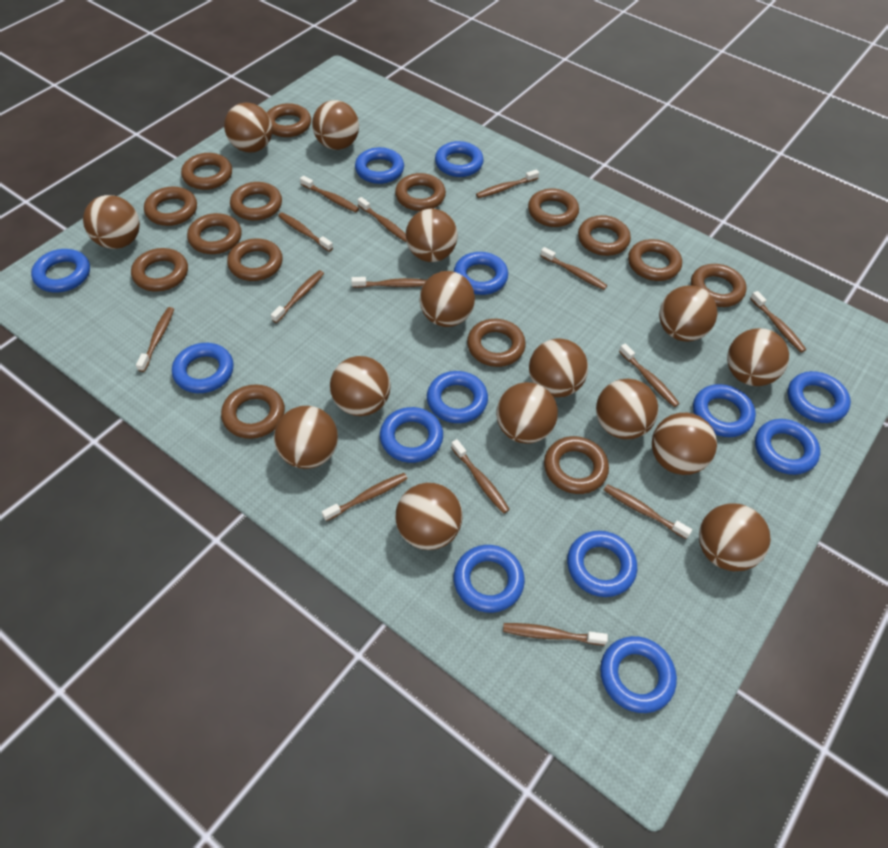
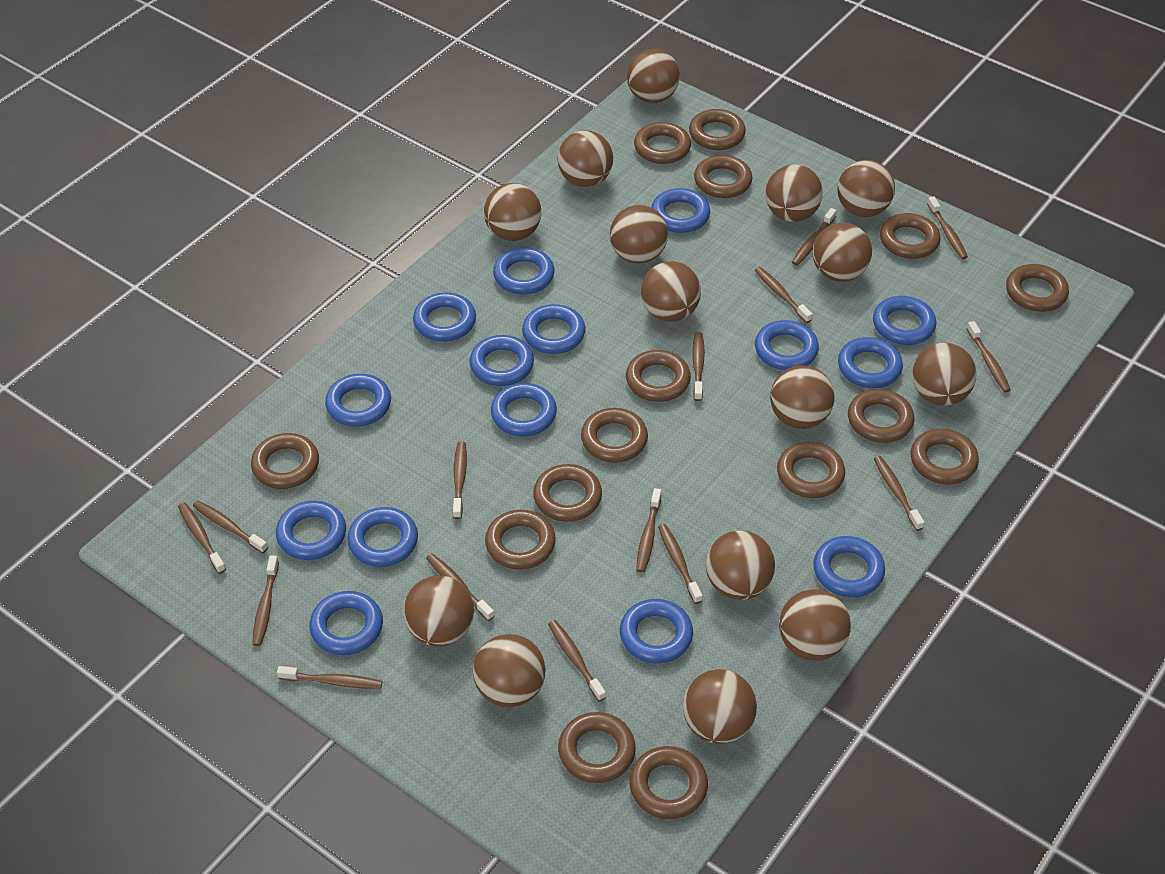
blue ring: [31,249,90,292] [172,343,234,393] [355,147,404,184] [380,407,443,463] [427,371,488,423] [435,141,484,177] [454,252,508,295] [454,545,525,613] [567,531,637,597] [600,636,677,713] [693,384,756,437] [755,419,820,475] [788,371,851,423] = 13 -> [276,501,346,560] [309,591,383,655] [325,374,391,427] [347,507,418,567] [413,293,476,342] [469,335,534,386] [491,383,557,436] [493,247,554,294] [522,304,585,354] [620,599,693,664] [651,188,710,233] [755,320,819,370] [813,536,885,597] [838,337,903,388] [873,296,936,345] = 15
brown toothbrush: [136,307,174,372] [271,270,324,323] [278,212,333,252] [300,176,359,212] [322,473,408,521] [351,277,426,288] [357,197,406,242] [451,439,510,514] [476,169,539,198] [503,623,608,645] [540,247,607,290] [604,484,692,539] [619,343,680,407] [750,291,806,352] = 14 -> [178,502,226,574] [193,500,268,553] [252,556,279,646] [277,666,382,689] [426,553,494,621] [453,442,467,519] [548,620,606,702] [636,488,661,573] [658,524,703,604] [692,332,705,401] [755,267,813,323] [792,208,837,266] [874,456,925,531] [927,196,968,259] [967,321,1011,392] = 15

